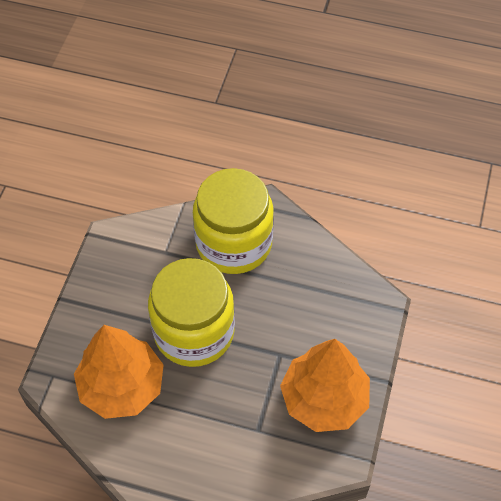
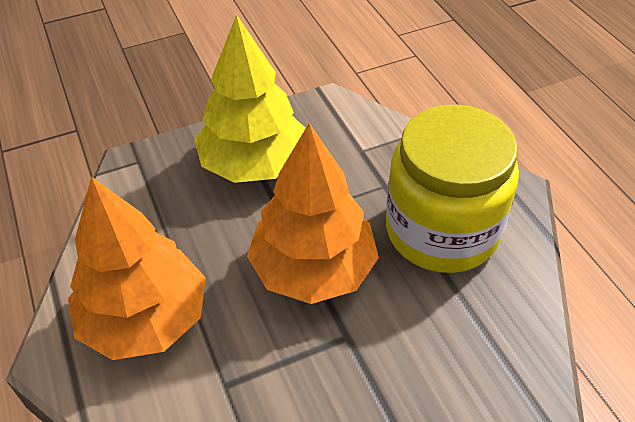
yellow jar: [148,258,235,367] [193,168,274,274] = 2 -> [386,105,519,273] = 1
yellow tree: none = 0 -> [194,15,306,183] = 1

